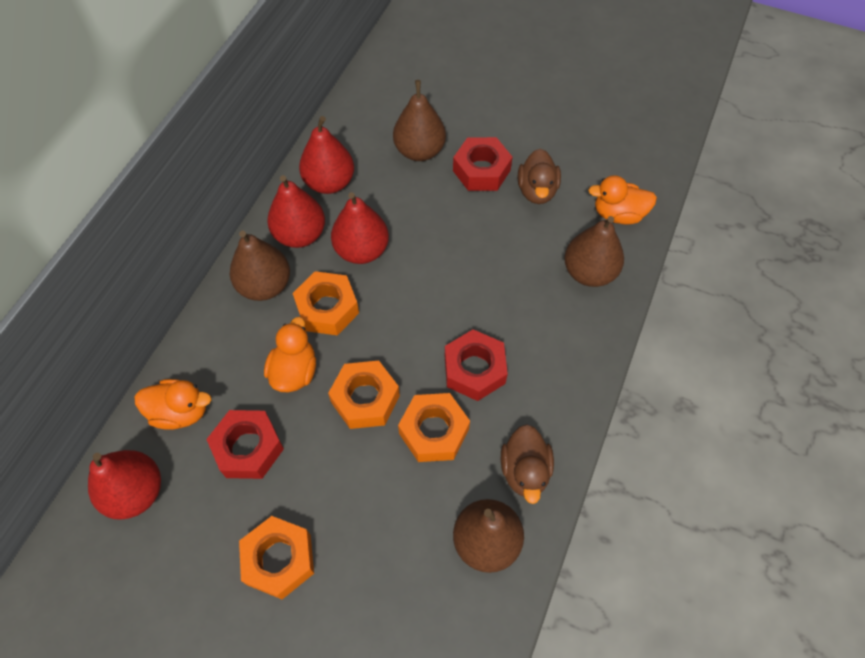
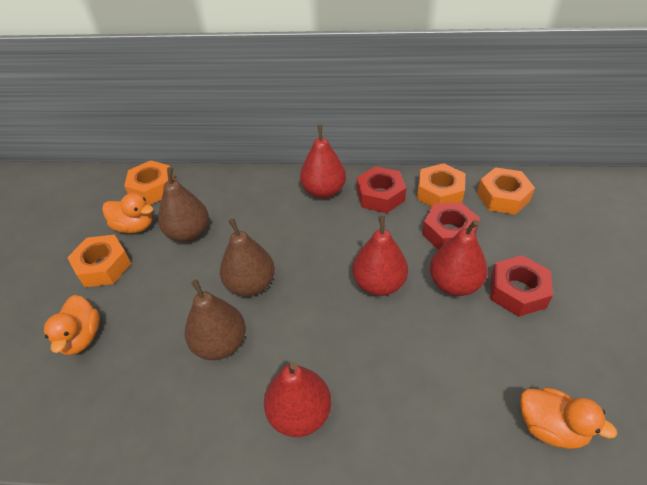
brown duck: [501,424,554,504] [518,148,561,204] = 2 -> none = 0
brown pear: [230,230,290,301] [393,80,446,161] [453,499,524,573] [564,216,624,287] = 4 -> [158,167,209,242] [185,279,246,360] [220,218,275,297] = 3

